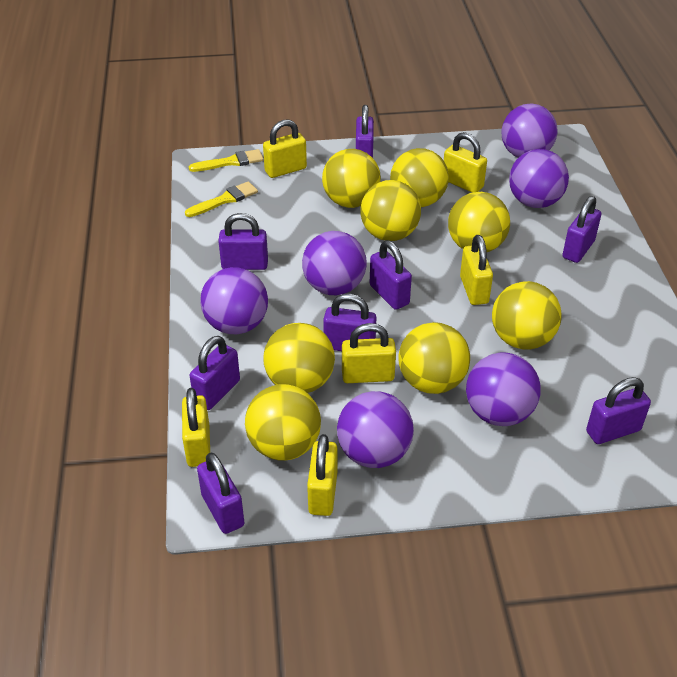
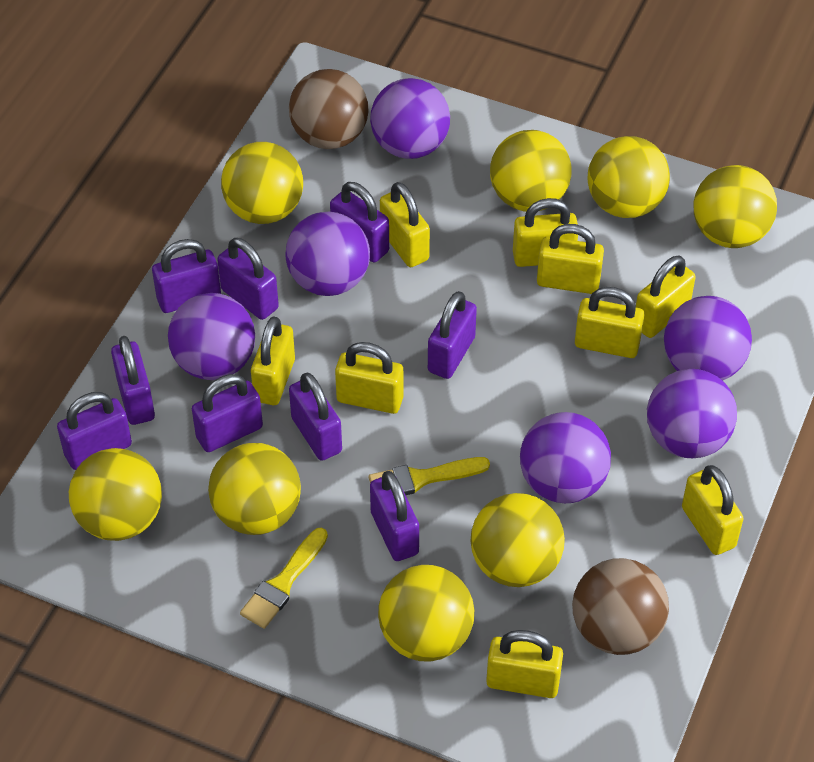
brown ball: none = 0 -> [289,69,369,149] [572,558,669,655] = 2
purple padlock: [189,336,240,410] [197,452,244,534] [218,213,268,270] [323,293,376,351] [356,105,374,158] [370,240,412,310] [562,196,601,263] [586,377,651,444] = 8 -> [57,392,132,470] [111,336,155,425] [152,239,221,313] [192,374,263,452] [217,238,279,320] [289,373,342,461] [330,182,389,262] [370,471,419,561] [428,291,477,379] = 9
yellow padlock: [182,388,210,467] [263,119,307,178] [307,434,337,516] [342,323,396,383] [444,132,487,192] [460,235,493,305] = 6 -> [251,316,295,405] [335,342,403,414] [380,182,430,267] [486,630,563,698] [513,198,578,267] [537,224,604,294] [575,287,644,358] [636,256,696,338] [682,465,744,555] = 9

